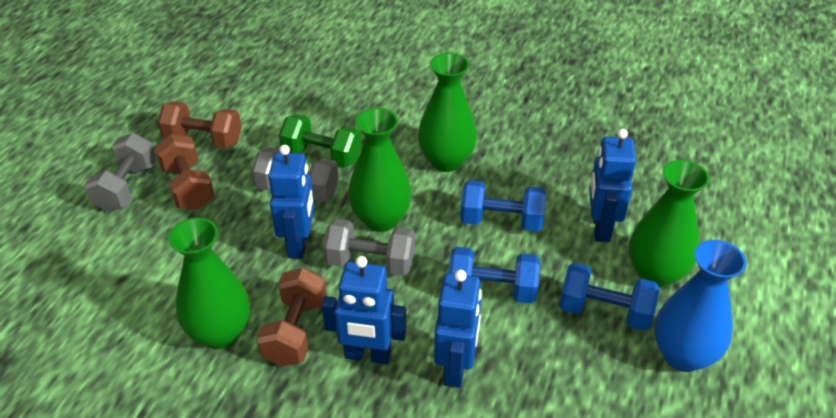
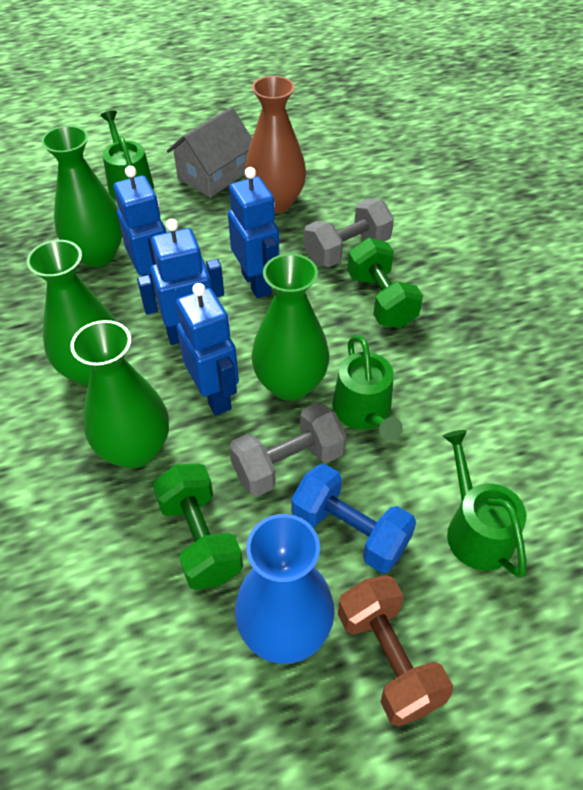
blue dumbbell: [448,247,540,303] [460,180,546,232] [559,263,659,331] = 3 -> [291,464,416,573] = 1
brown dumbbell: [155,134,215,210] [158,101,242,149] [257,267,327,366] = 3 -> [338,575,453,727] = 1
brown vase: none = 0 -> [244,76,306,213] = 1
green dumbbell: [279,114,362,168] = 1 -> [152,463,243,590] [347,238,423,328] = 2
green watering can: none = 0 -> [101,110,154,200] [332,335,403,441] [443,430,526,577] = 3
grey dumbbell: [84,133,157,212] [252,147,339,202] [323,219,415,276] = 3 -> [229,402,346,497] [304,199,394,267] = 2
grey house: none = 0 -> [167,107,252,198] = 1

